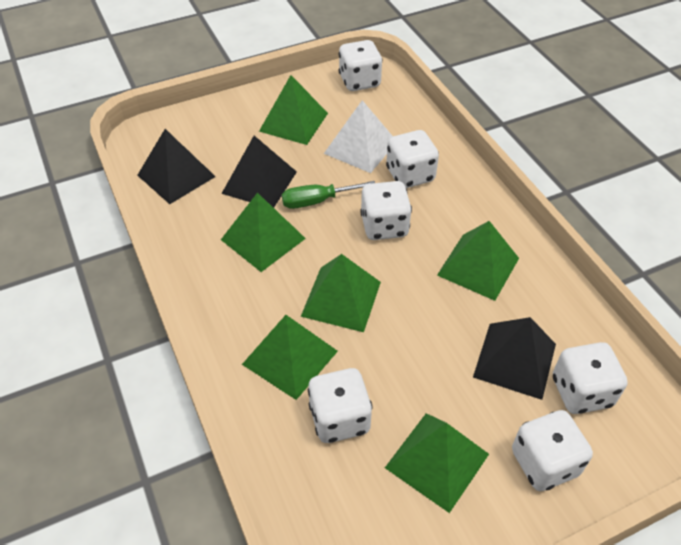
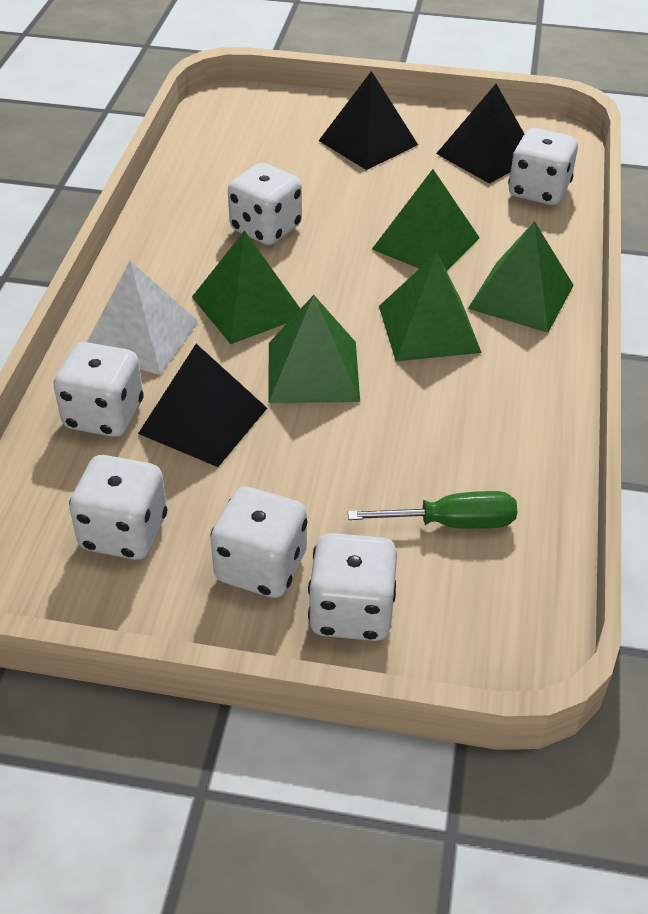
green pyramid: [221,193,306,272] [242,315,338,400] [259,75,328,145] [301,254,381,332] [385,413,489,513] [437,221,519,301] = 6 -> [192,230,300,344] [268,295,360,403] [372,169,480,271] [379,253,482,361] [468,221,574,333] = 5

